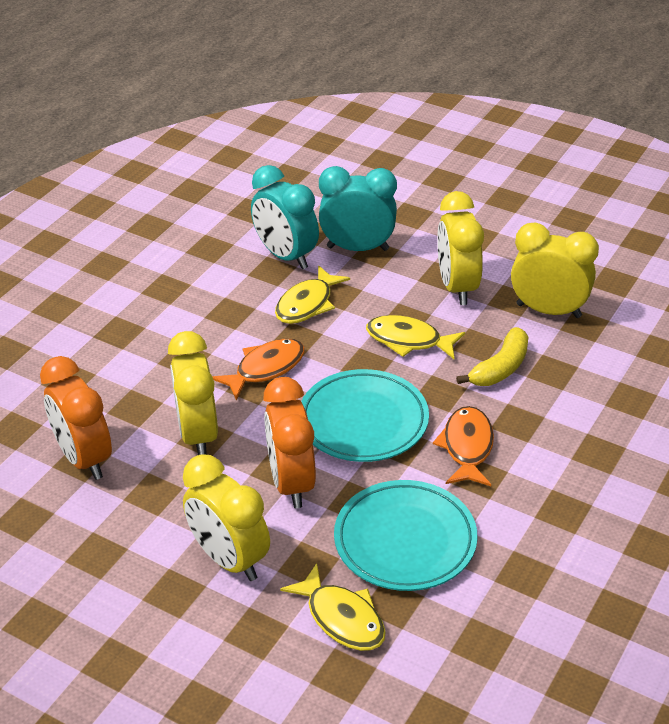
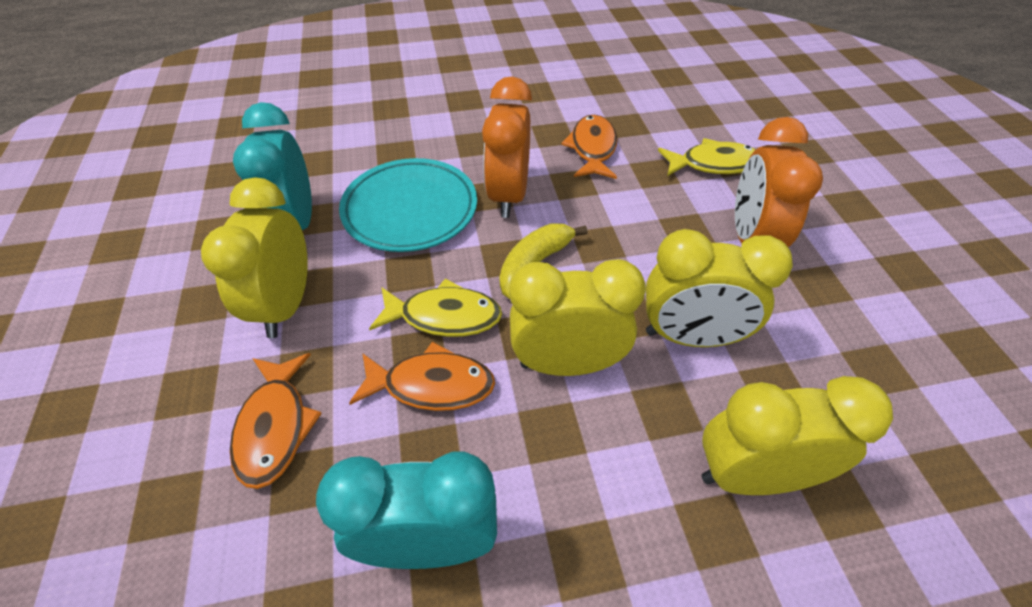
orange fish: [212,338,305,400] [433,406,494,486] = 2 -> [230,353,322,489] [349,342,495,411] [561,115,617,179] = 3
turquoise plate: [301,369,429,462] [334,480,478,591] = 2 -> [339,158,477,252] = 1
yellow fish: [275,265,350,324] [280,563,386,651] [366,315,465,359] = 3 -> [369,279,502,337] [658,138,756,176] = 2

